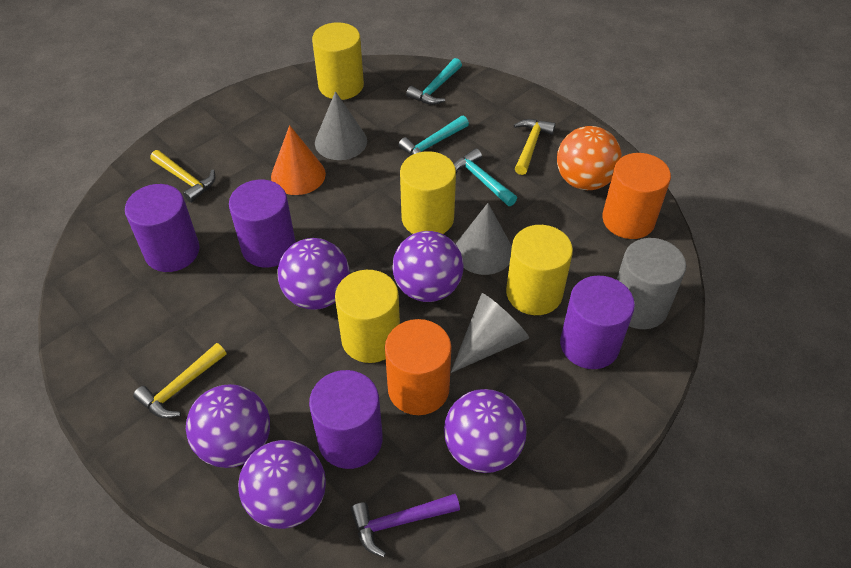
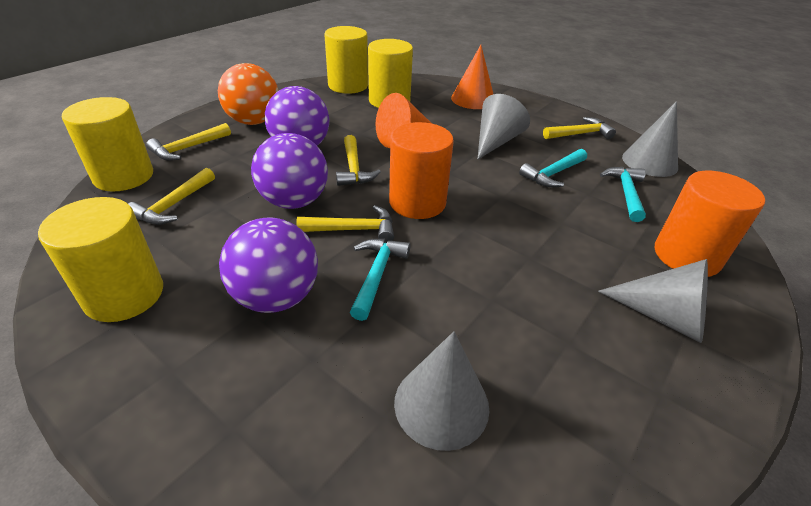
grey cone: [315,91,367,160] [451,293,529,373] [456,203,512,275] = 3 -> [394,331,489,451] [478,94,530,159] [598,259,708,343] [622,101,678,177] = 4
grey cylinder: [617,238,686,329] = 1 -> none = 0
orange cone: [271,125,326,195] = 1 -> [376,93,432,148] [451,45,493,109] = 2
purple ball: [186,384,270,468] [238,440,326,529] [278,238,350,310] [392,231,464,302] [444,389,527,473] = 5 -> [219,217,318,313] [251,133,328,209] [265,86,330,146] = 3
purple cylinder: [125,184,199,272] [229,180,296,268] [309,370,383,469] [560,276,635,369] = 4 -> none = 0
purple hammer: [351,494,460,557] = 1 -> none = 0
yellow hammer: [133,343,226,418] [150,150,215,203] [514,119,556,175] = 3 -> [128,168,215,225] [146,123,231,161] [296,205,394,243] [336,135,381,186] [543,117,616,139] = 5

